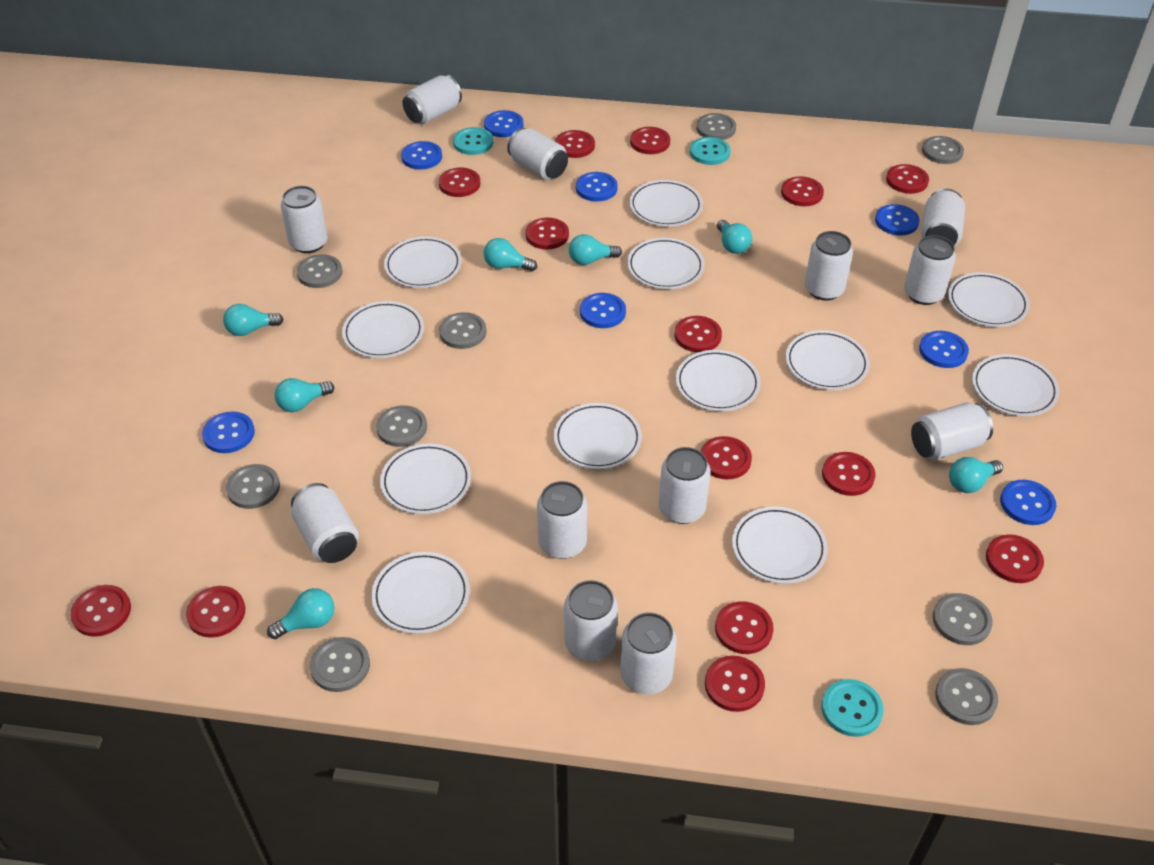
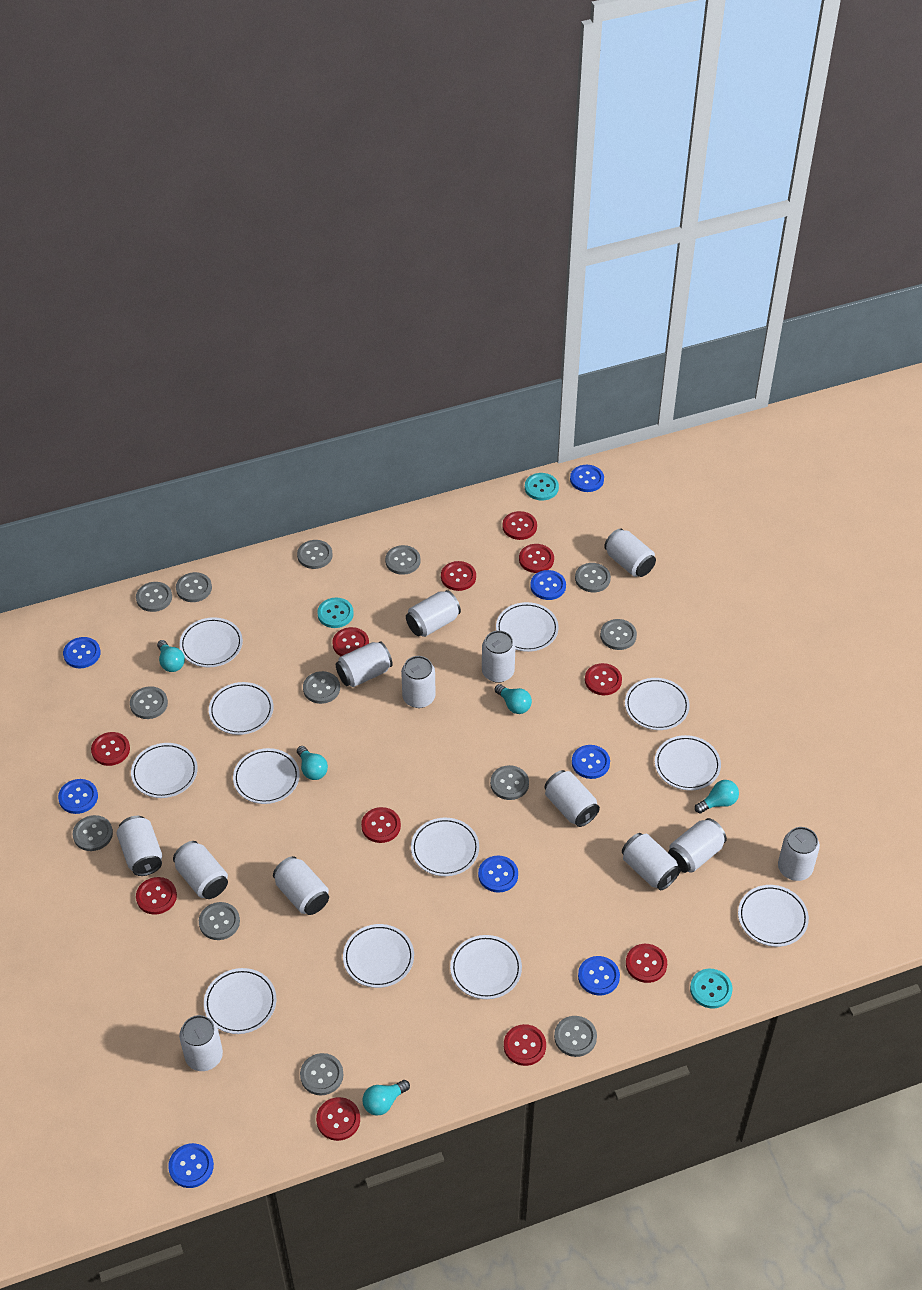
grey button: [226,464,280,509] [297,254,343,288] [310,637,370,692] [376,405,427,447] [439,312,487,349] [696,113,736,140] [922,136,964,164] [933,593,993,645] [935,668,998,725] = 9 -> [73,815,113,851] [130,686,168,719] [136,582,172,612] [176,572,212,602] [199,902,240,940] [297,540,332,569] [300,1053,343,1095] [303,671,340,704] [385,545,421,575] [490,765,529,800] [554,1016,597,1057] [575,563,611,592] [600,619,637,650] = 13
red button: [70,585,131,637] [186,586,245,638] [438,168,480,197] [525,218,569,249] [555,130,595,158] [630,127,670,154] [674,316,722,352] [700,436,752,479] [705,656,765,712] [715,601,774,654] [781,176,824,206] [822,452,875,496] [886,164,929,194] [986,534,1044,583] = 14 -> [91,732,130,766] [136,877,177,915] [316,1097,360,1141] [333,627,369,656] [361,807,401,843] [441,561,476,591] [502,511,537,540] [504,1024,546,1066] [519,544,554,573] [585,663,622,695] [626,944,667,983] = 11
turquoise light bulb: [223,304,284,336] [267,588,334,639] [275,378,334,412] [483,238,537,272] [569,234,622,265] [717,220,752,254] [949,457,1003,493] = 7 -> [157,640,185,672] [297,746,328,780] [362,1080,410,1116] [495,684,532,714] [695,780,739,813] = 5
white can: [281,186,328,253] [291,483,359,563] [402,75,462,124] [507,128,568,180] [537,481,587,559] [564,580,618,661] [620,613,677,694] [659,447,711,524] [805,231,853,301] [904,235,956,305] [911,402,993,460] [921,189,965,246] = 12 -> [117,816,162,876] [173,841,228,899] [179,1015,223,1071] [273,856,329,915] [336,641,393,687] [401,656,436,708] [406,590,461,637] [482,630,516,683] [545,770,600,827] [604,529,656,577] [622,833,681,890] [668,818,727,873] [778,827,820,881] = 13

